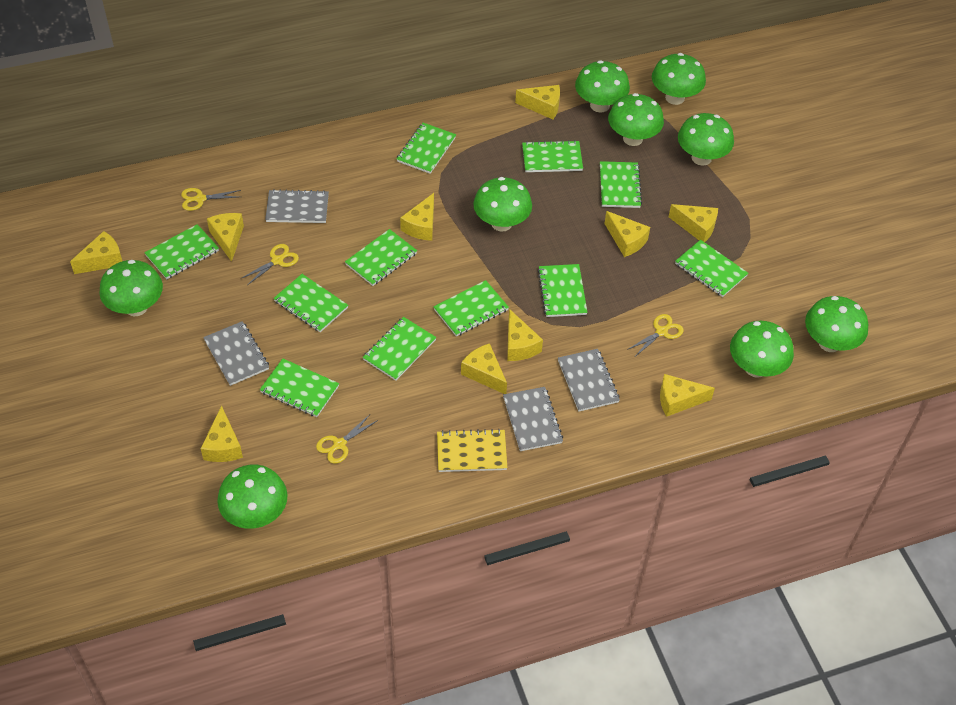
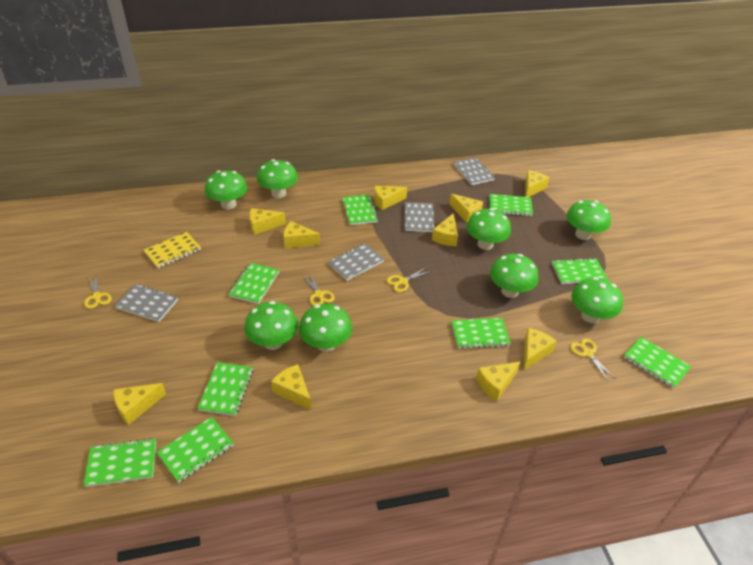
green mushroom: [99,260,163,317] [217,465,287,529] [473,177,532,232] [575,60,630,112] [608,93,664,146] [652,53,706,105] [678,113,734,166] [730,321,794,378] [805,296,868,352] = 9 -> [205,170,247,210] [244,301,298,350] [257,159,298,198] [299,304,352,352] [466,208,511,250] [490,254,539,298] [567,200,611,240] [571,277,623,323] = 8
green notebook: [144,224,219,279] [260,359,339,417] [274,274,348,332] [345,229,417,286] [363,317,437,381] [397,123,456,174] [433,280,509,337] [522,140,583,172] [538,264,588,317] [600,161,642,208] [675,240,748,297] = 11 -> [83,438,156,487] [156,417,234,483] [197,362,253,416] [228,263,279,304] [342,195,378,225] [452,318,511,349] [489,194,533,216] [552,258,608,284] [624,337,691,388] = 9

